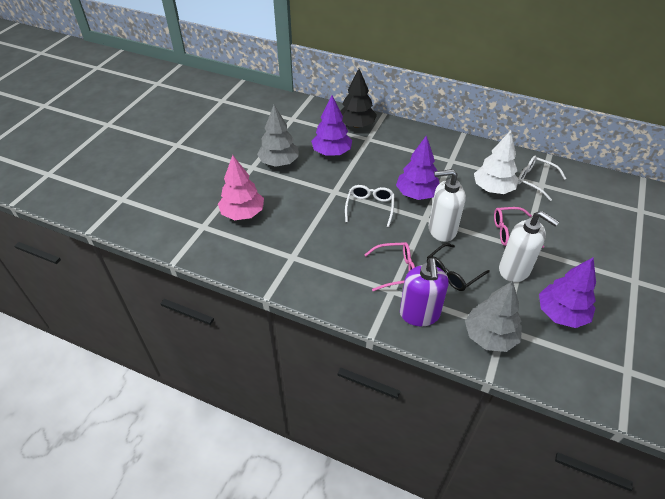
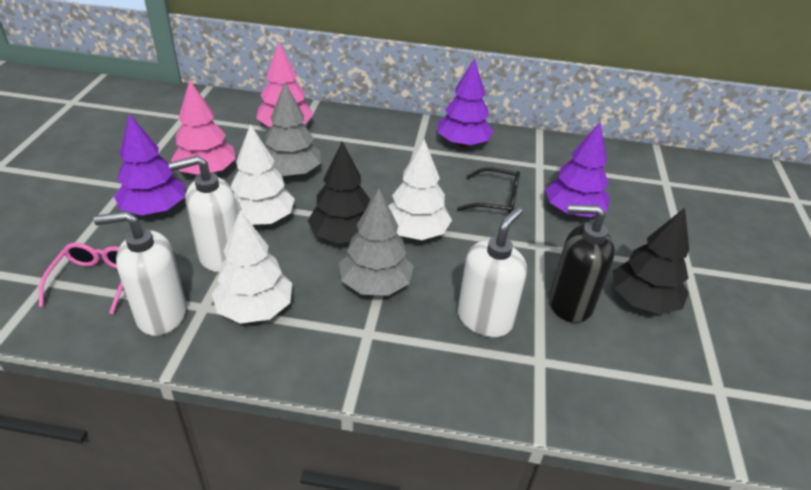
black soap dispenser: none = 0 -> [549,204,615,323] = 1
black tree: [340,69,377,128] = 1 -> [308,141,370,243] [613,208,689,314] = 2
pink glasses: [364,242,415,291] [494,207,544,248] = 2 -> [39,243,123,314] = 1
pink tree: [218,155,264,220] = 1 -> [171,80,236,175] [256,42,313,127] = 2
purple soap dispenser: [400,258,449,327] = 1 -> none = 0
white glasses: [345,185,394,227] [518,156,566,201] = 2 -> none = 0
white soap dispenser: [429,169,466,242] [499,211,559,282] = 2 -> [94,211,186,336] [168,155,237,272] [458,207,527,337] = 3
white tree: [474,130,519,194] = 1 -> [211,210,292,324] [230,124,295,225] [388,139,452,240] = 3

